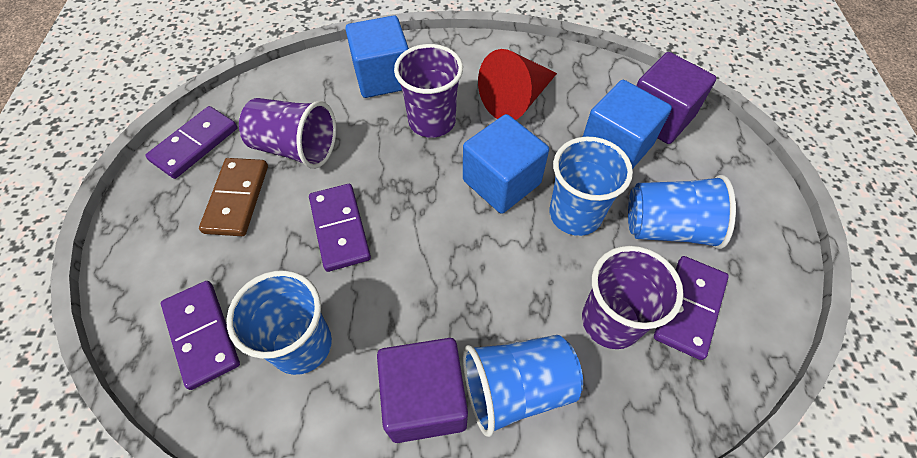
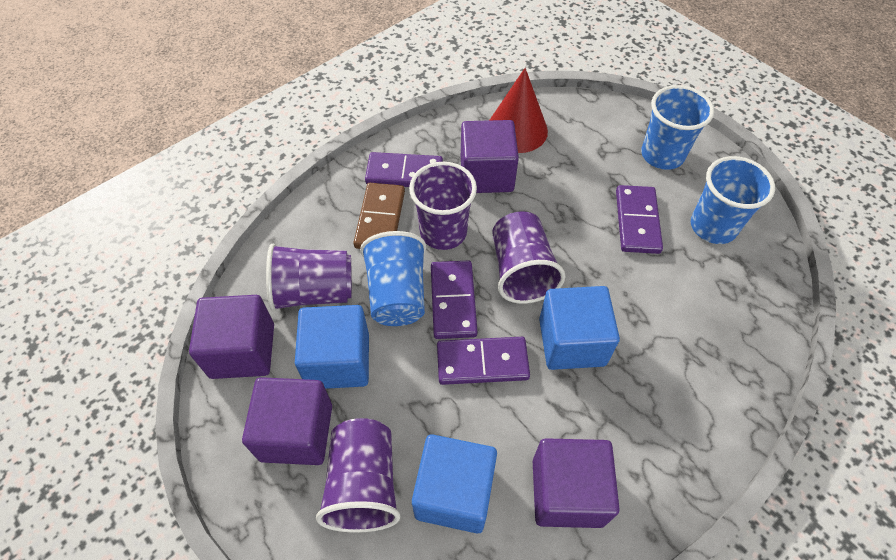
blue cup: [227,270,332,375] [463,335,583,437] [549,137,633,236] [628,175,736,249] = 4 -> [360,231,426,326] [641,85,714,170] [691,156,775,244] = 3
purple cube: [377,338,468,443] [636,52,716,144] = 2 -> [189,295,274,379] [242,377,332,465] [461,120,519,193] [533,438,620,528] = 4
purple cup: [239,98,336,169] [394,44,463,138] [582,246,684,349] = 3 -> [266,244,352,312] [316,418,400,533] [409,162,477,250] [492,211,565,304] = 4

